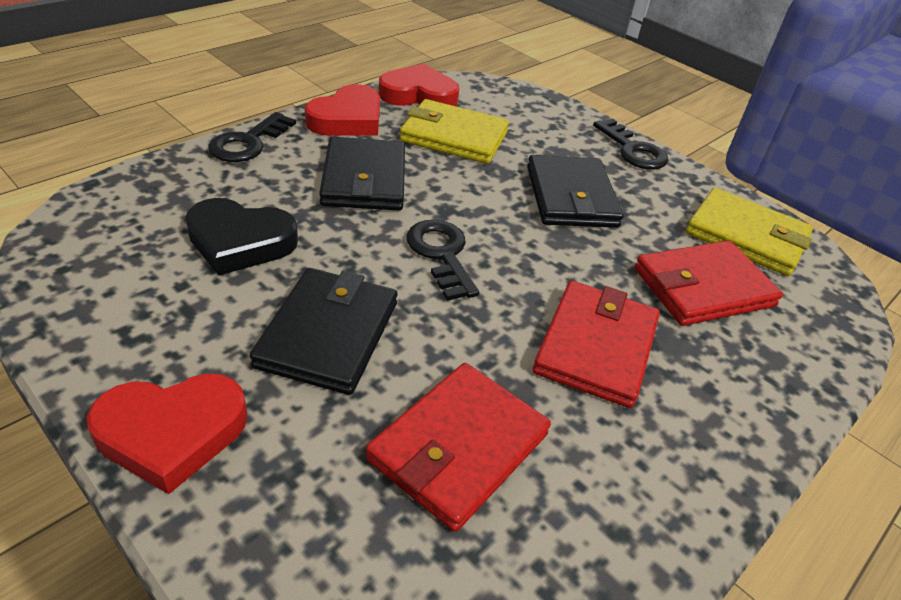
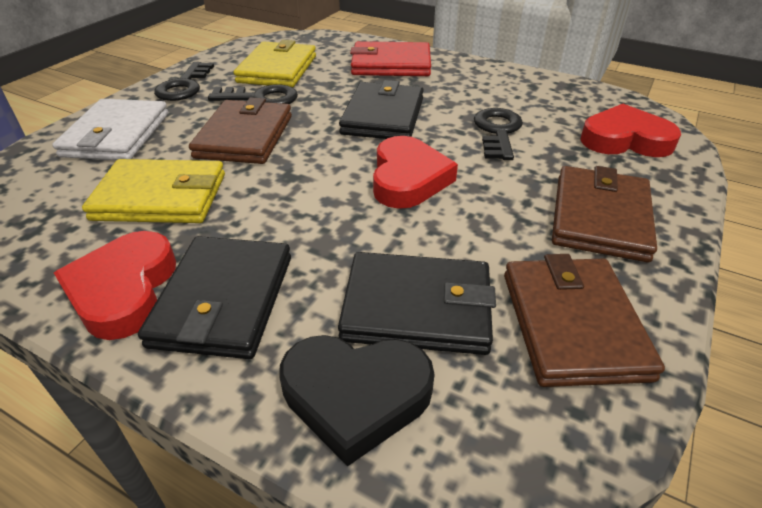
brown wallet: none = 0 -> [189,97,292,164] [504,254,665,387] [552,166,657,263] = 3
red wallet: [366,363,551,532] [533,281,660,408] [634,240,783,326] = 3 -> [350,41,431,76] = 1
white wallet: none = 0 -> [52,99,169,160] = 1

